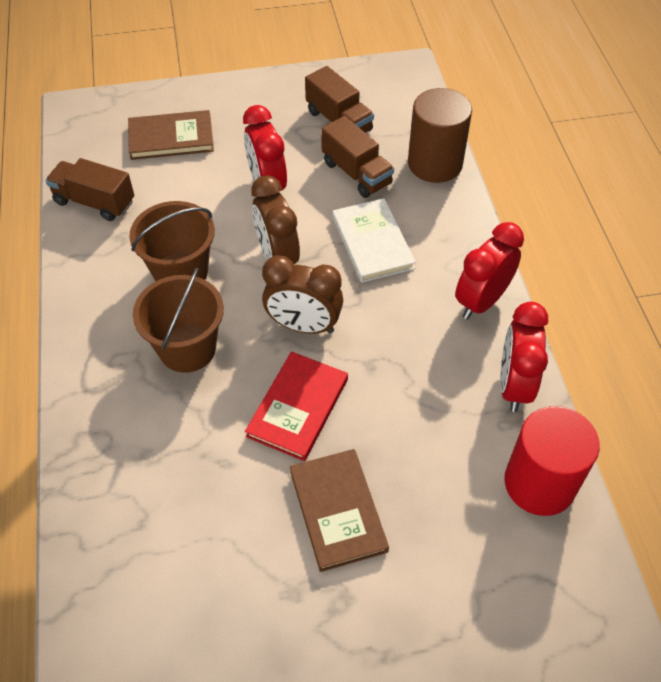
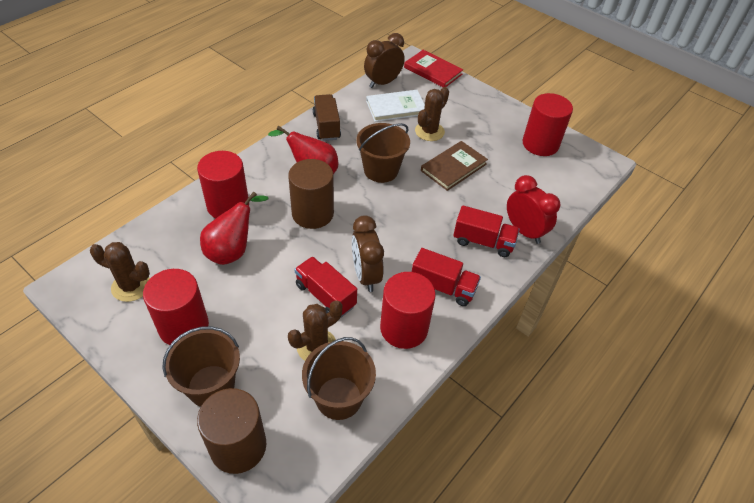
brown book: [128,110,214,160] [290,449,389,572] = 2 -> [421,141,488,191] = 1
brown bucket: [129,201,215,281] [133,268,224,373] = 2 -> [162,326,240,407] [302,337,376,420] [356,123,410,183] = 3
brown cactus: none = 0 -> [90,242,150,302] [288,300,342,360] [415,87,449,141] = 3
brown cylinder: [408,88,472,183] = 1 -> [197,388,266,474] [288,159,334,229] = 2
brown truck: [45,158,134,221] [305,66,374,133] [321,116,394,198] = 3 -> [313,94,341,141] = 1
red clock: [243,105,287,191] [455,222,524,319] [500,302,548,412] = 3 -> [507,175,560,244] = 1
red cylinder: [504,406,600,516] = 1 -> [143,269,209,345] [197,151,249,218] [380,272,436,349] [522,93,573,156] = 4
red pear: none = 0 -> [200,191,269,265] [268,126,338,174] = 2
red truck: none = 0 -> [294,257,357,318] [412,248,481,306] [453,205,520,257] = 3

